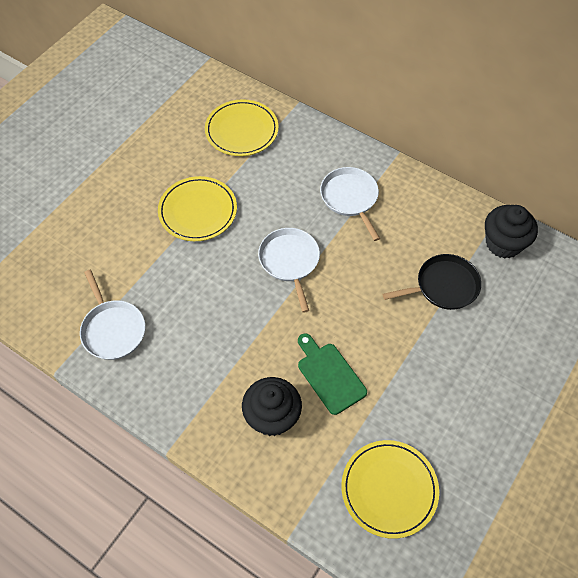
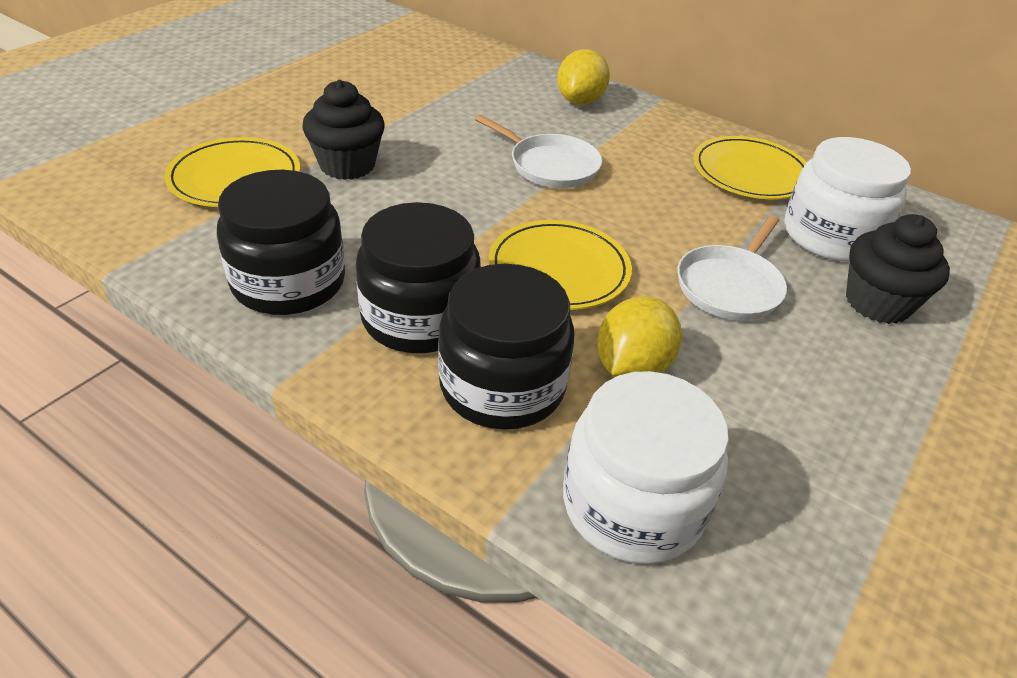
black jar: none = 0 -> [217,170,345,315] [356,202,481,353] [438,264,575,430] = 3
black pan: [382,254,481,310] = 1 -> none = 0
green cutting board: [298,333,367,415] = 1 -> none = 0
white jar: none = 0 -> [563,371,729,564] [784,137,911,262] = 2
white pan: [80,270,146,360] [258,228,320,312] [320,167,380,241] = 3 -> [475,115,602,188] [677,215,787,320] = 2
yellow lemon: none = 0 -> [557,49,610,105] [597,296,682,377] = 2

